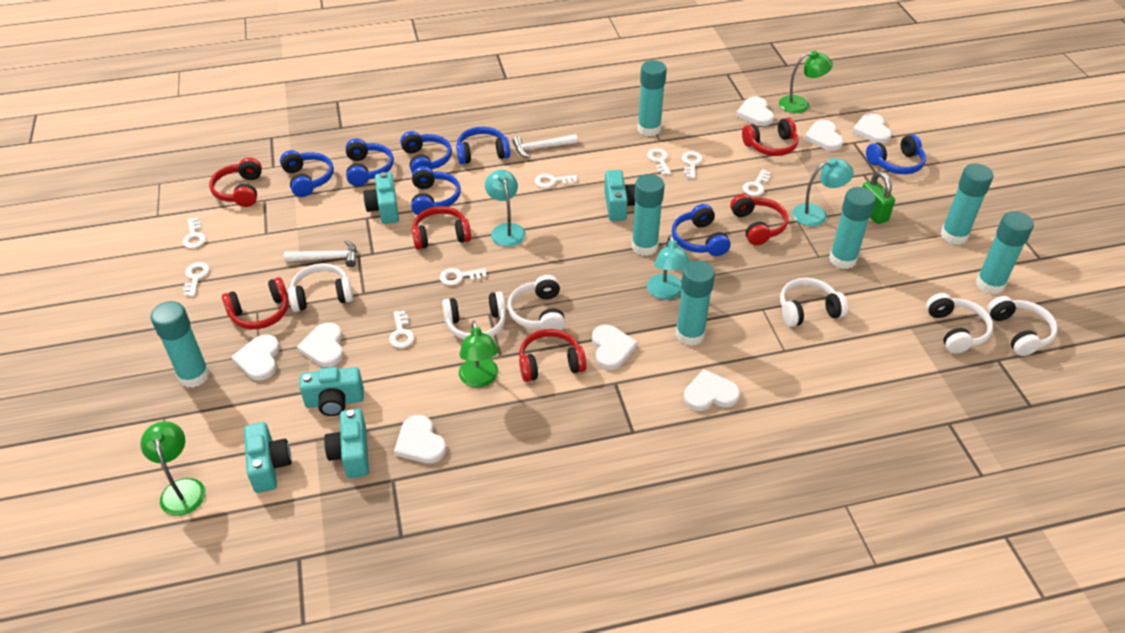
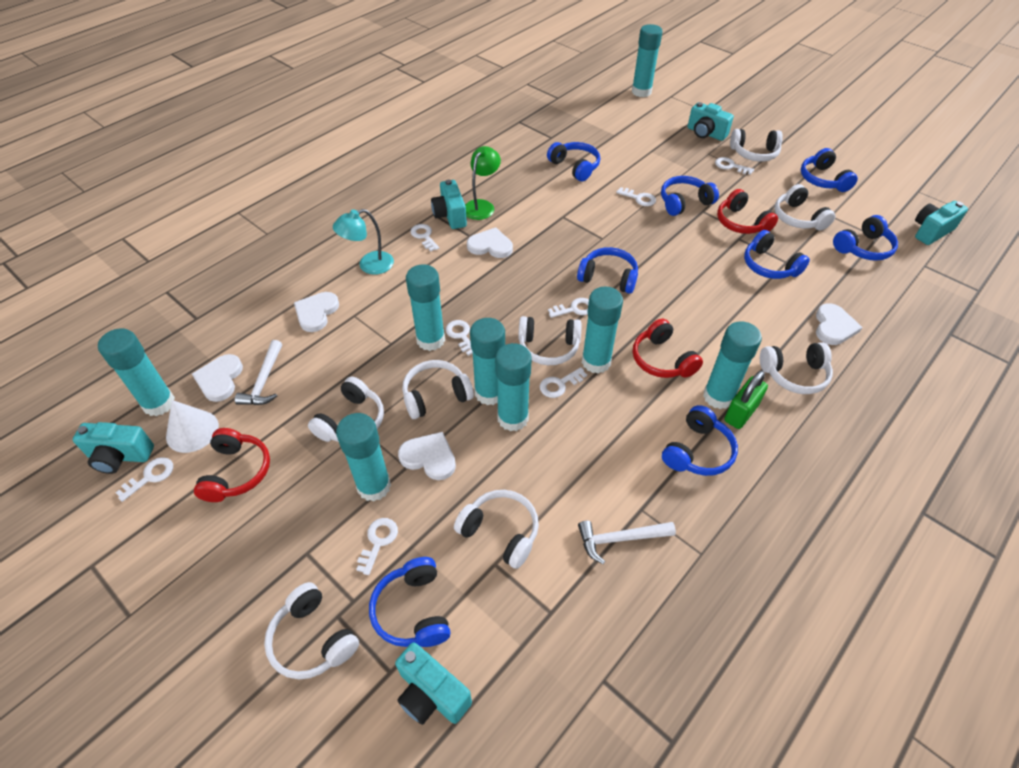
blue headphones: [280,150,334,197] [346,138,394,186] [400,131,452,173] [411,166,461,215] [456,127,510,164] [672,204,731,256] [866,134,926,174] = 7 -> [369,557,451,647] [547,142,600,181] [577,247,638,294] [661,176,719,216] [662,405,738,476] [744,230,810,279] [801,148,858,192] [833,215,898,261] = 8
green lamp: [140,421,205,516] [459,321,499,388] [779,51,833,113] = 3 -> [465,146,501,220] = 1
red headphones: [209,157,262,207] [222,277,288,330] [412,206,471,250] [519,329,587,382] [730,194,788,246] [742,118,799,156] = 6 -> [194,428,270,502] [633,319,703,378] [717,189,778,234] = 3
turquoise glue stick: [151,301,210,388] [632,174,665,256] [637,60,667,136] [676,260,715,346] [829,187,876,269] [940,163,994,245] [976,211,1034,295] = 7 -> [98,328,175,416] [336,413,391,502] [406,264,445,351] [470,318,505,405] [495,343,532,431] [582,287,623,374] [632,24,663,97] [703,321,762,409] = 8
turquoise lamp: [485,169,526,247] [647,235,690,300] [793,158,854,226] = 3 -> [333,209,394,275] = 1
white cone: none = 0 -> [166,400,219,453] = 1
white headphones: [288,263,353,312] [442,291,506,340] [508,275,565,330] [780,278,848,327] [926,293,993,354] [987,296,1058,356] = 6 -> [264,582,359,679] [308,377,384,442] [402,360,474,419] [454,490,539,569] [518,316,582,365] [730,129,783,162] [760,342,833,394] [775,184,836,231] = 8
white heart: [231,335,280,381] [297,323,344,367] [394,415,446,463] [592,325,638,370] [683,369,740,411] [736,97,774,126] [804,120,843,151] [852,113,892,144] = 8 -> [192,354,243,402] [294,292,339,332] [398,432,456,480] [467,227,513,258] [816,303,863,345] = 5

